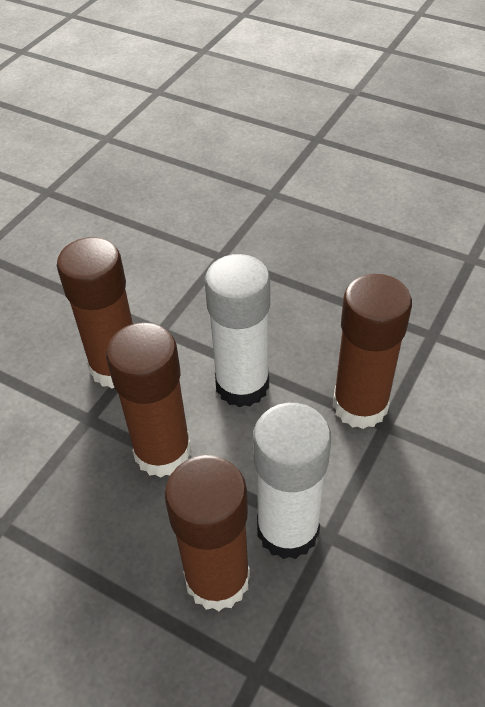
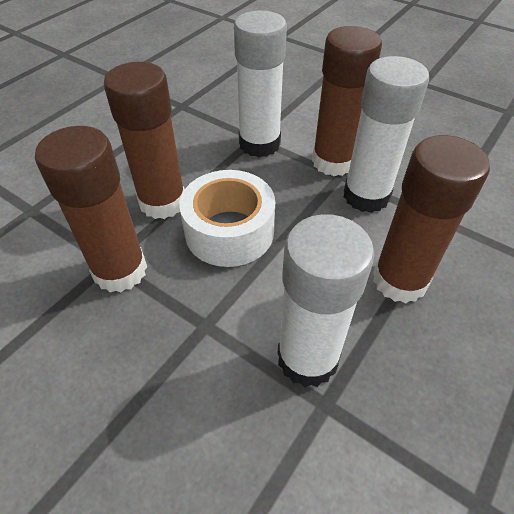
white glue stick: [205,254,270,407] [253,403,331,559] = 2 -> [234,11,287,157] [277,214,375,387] [344,56,429,213] = 3
white tape: none = 0 -> [179,170,275,267] = 1

